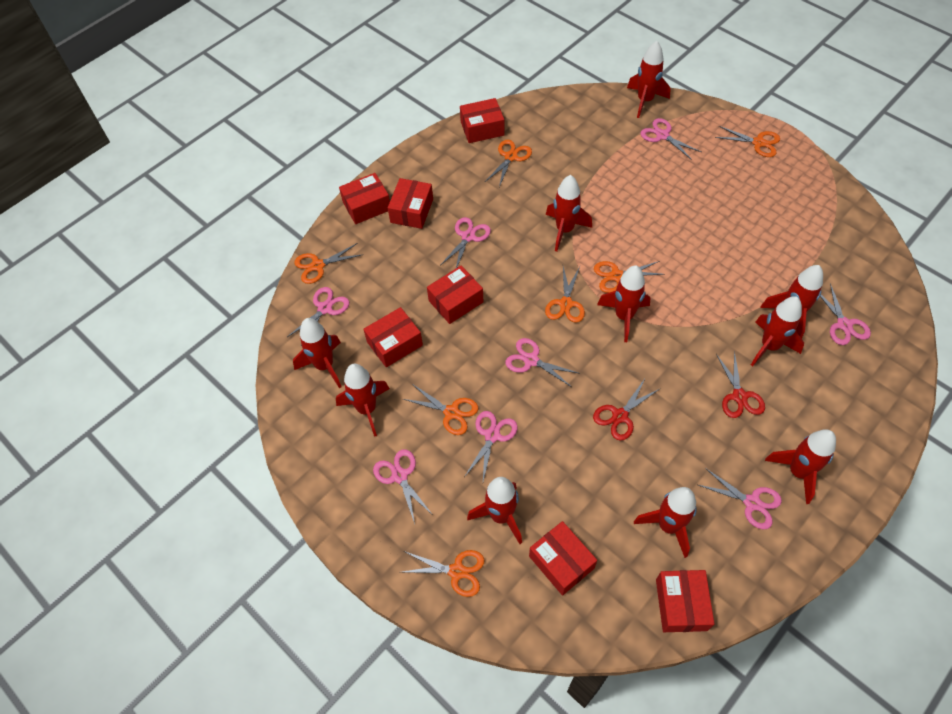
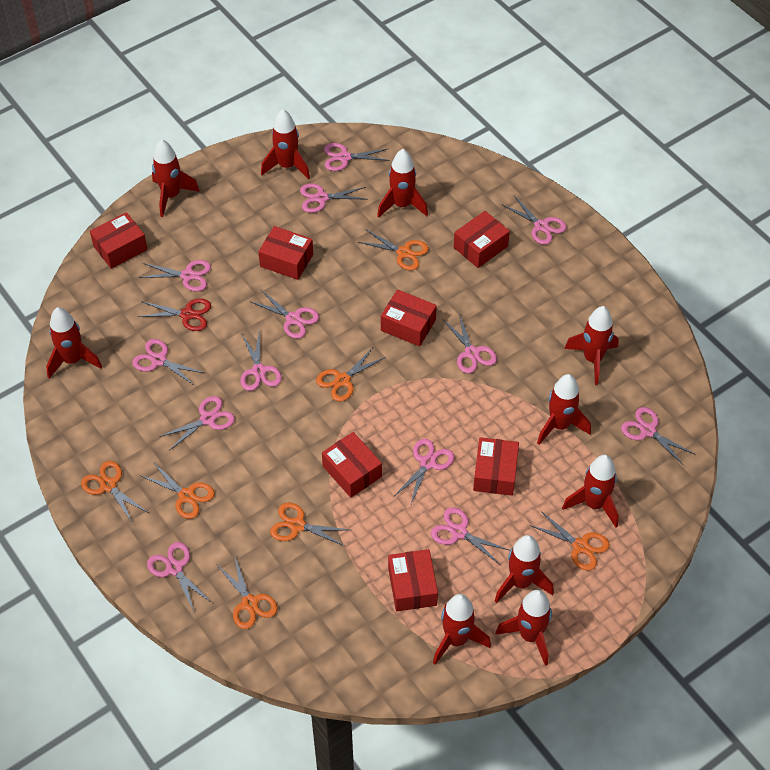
pink scissors: [287,287,349,345] [373,449,433,524] [440,217,491,268] [464,411,518,481] [505,338,578,387] [640,118,701,160] [698,468,782,529] [820,283,871,345] = 8 -> [132,339,205,386] [139,260,211,292] [147,542,212,611] [159,396,235,450] [240,333,282,391] [250,291,319,339] [300,183,368,213] [324,143,390,171] [393,439,454,504] [431,507,509,565] [444,313,497,373] [503,196,567,245] [621,407,695,466] = 13
red scissors: [593,377,661,441] [716,351,765,418] = 2 -> [138,298,211,331] = 1

